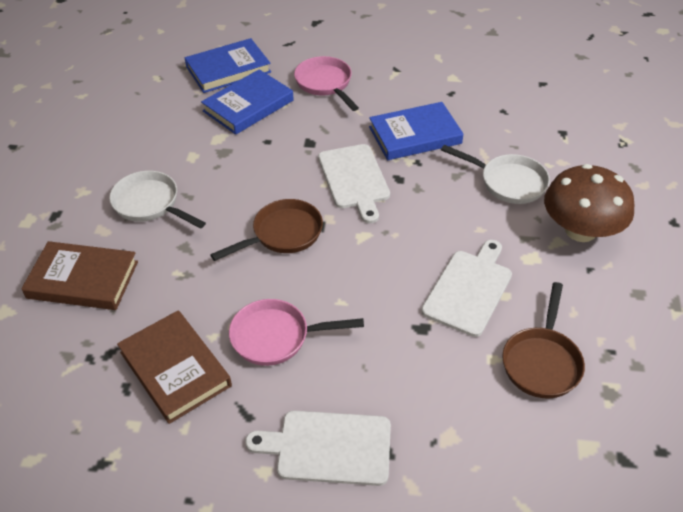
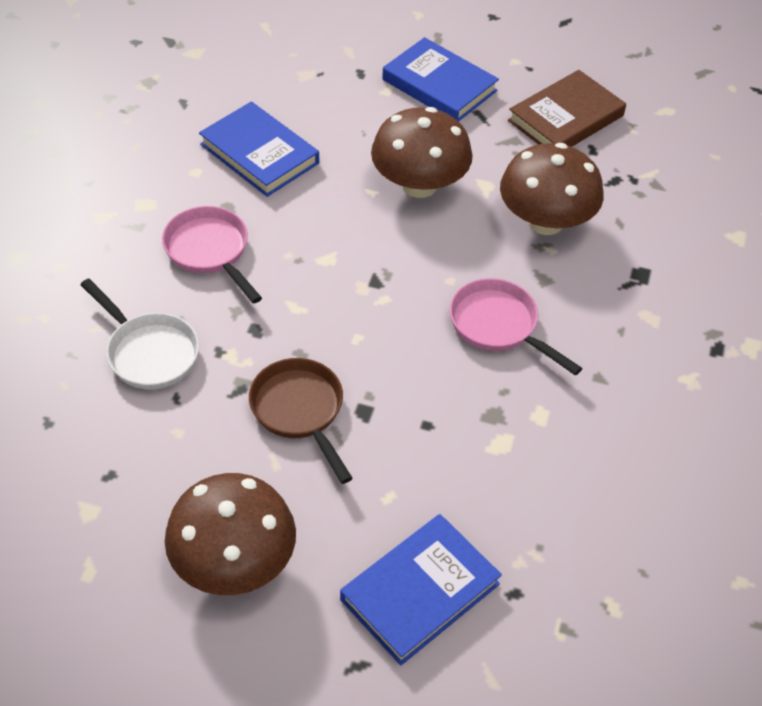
brown book: [21,241,138,310] [117,310,232,424] = 2 -> [508,70,626,147] = 1
brown mushroom: [544,164,634,242] = 1 -> [165,473,296,595] [371,107,473,198] [500,143,604,235] = 3
brown pan: [210,199,323,261] [502,282,585,398] = 2 -> [249,358,353,484] = 1
white cutting board: [245,411,391,486] [318,144,390,223] [421,240,512,337] = 3 -> none = 0
white pan: [109,171,206,229] [441,145,550,204] = 2 -> [80,279,199,390] = 1

